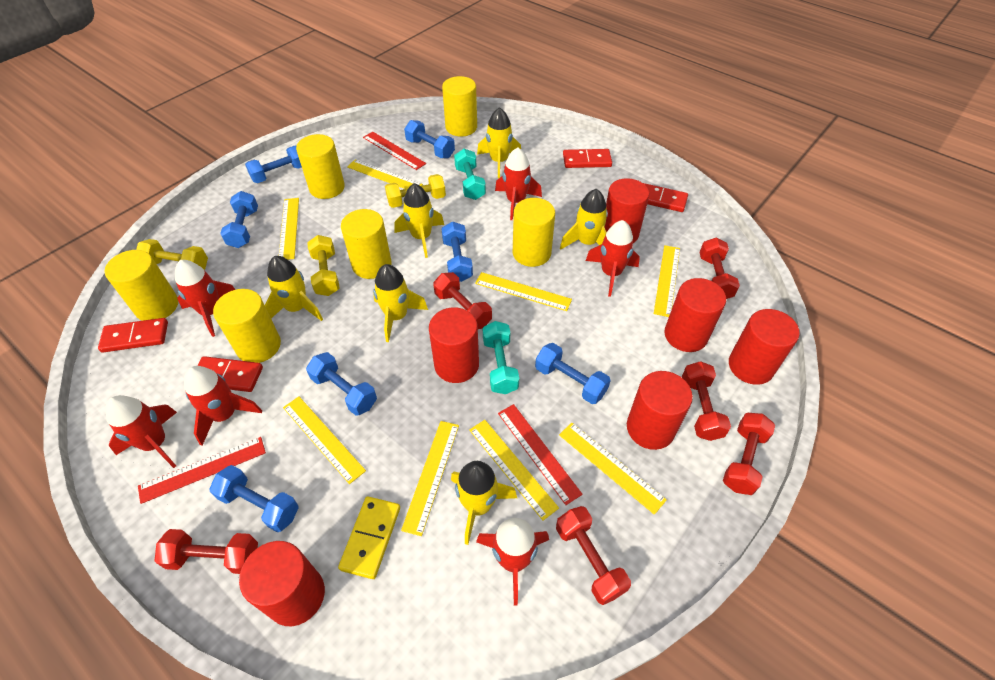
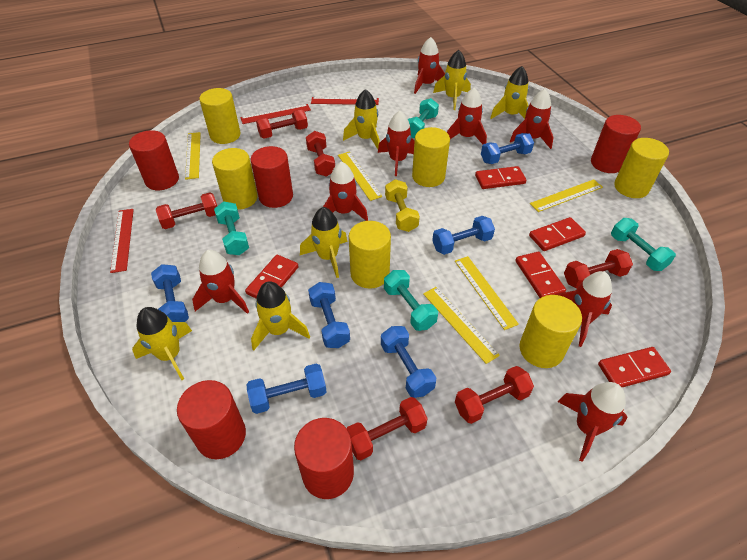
blue dumbbell: [210,465,299,532] [220,191,258,248] [245,146,302,183] [306,352,377,416] [404,120,455,158] [441,221,473,282] [535,343,611,404] = 7 -> [151,264,189,322] [247,363,327,414] [308,282,350,348] [381,326,436,398] [432,216,495,255] [481,133,534,164] = 6
red cylinder: [239,541,325,626] [429,307,479,383] [604,178,649,243] [627,371,693,450] [664,278,726,352] [729,309,800,385] = 6 -> [129,130,179,190] [177,380,246,459] [250,146,293,208] [294,418,354,499] [591,115,641,173] = 5
red domino: [98,318,168,353] [197,356,263,392] [563,149,612,168] [643,183,688,212] = 4 -> [245,255,299,299] [475,166,527,189] [515,252,566,298] [529,217,586,251] [598,347,671,387] = 5
red rocket: [105,395,177,468] [175,260,236,337] [184,366,262,446] [476,518,549,605] [495,147,542,220] [586,220,640,297] = 6 -> [192,250,249,314] [323,161,368,221] [378,111,415,176] [414,37,445,94] [447,88,487,144] [510,89,554,149] [557,382,628,462] [558,271,612,347] = 8
turquoise dumbbell: [454,149,486,200] [483,321,519,394] = 2 -> [214,201,249,255] [384,270,438,331] [408,98,439,138] [611,218,676,271] = 4
yellow domino: [338,496,400,579] = 1 -> none = 0
yellow dumbbell: [136,239,208,270] [307,235,340,296] [385,174,446,208] = 3 -> [385,179,420,232] = 1
yellow ruler: [279,198,299,260] [283,397,366,484] [347,159,423,189] [401,421,459,536] [469,420,559,520] [475,272,572,311] [559,423,667,515] [654,245,680,317] = 8 -> [185,132,201,180] [338,152,382,201] [423,287,500,364] [455,256,519,330] [530,179,603,212] = 5

